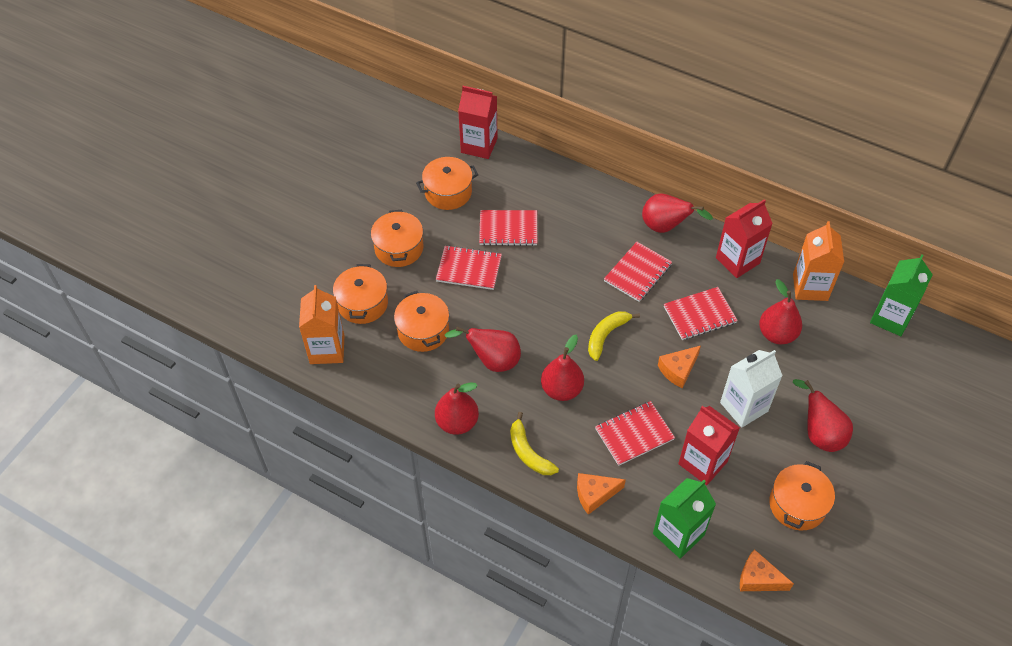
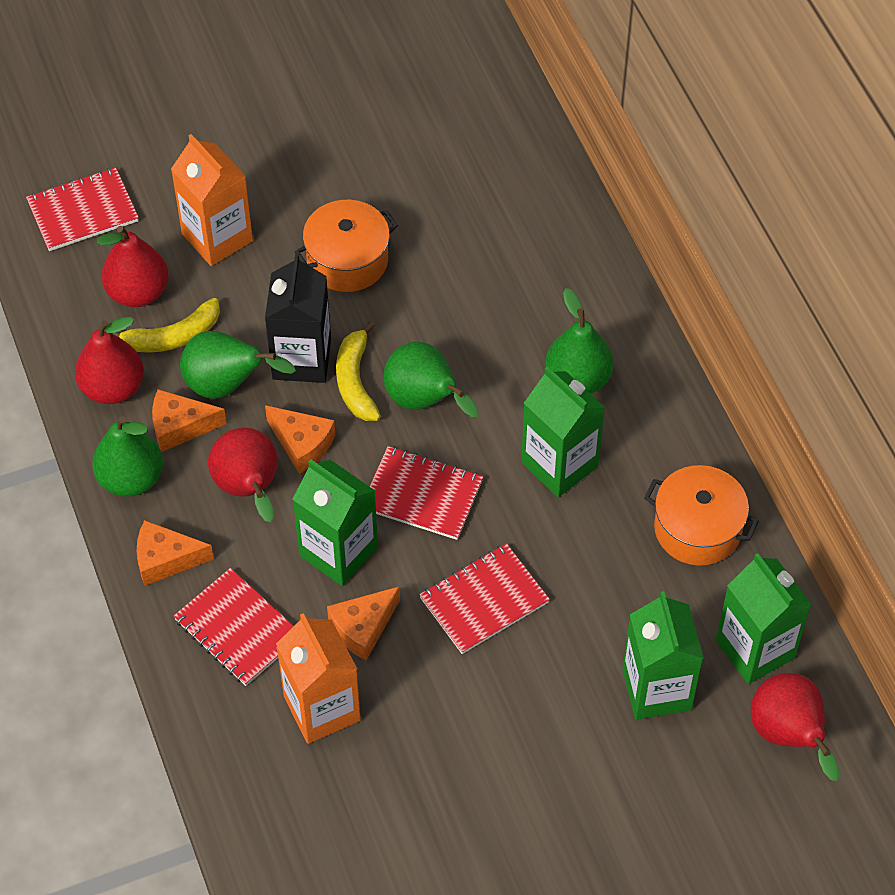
black carton: none = 0 -> [265,254,331,383] = 1
green carton: [653,478,716,559] [870,254,933,336] = 2 -> [293,459,378,586] [521,366,605,497] [622,591,703,720] [716,553,812,684] = 4
green pear: none = 0 -> [92,416,163,497] [180,331,296,399] [383,341,479,417] [545,288,613,394] = 4
orange cheese: [577,473,626,515] [658,346,701,389] [740,549,794,591] = 3 -> [137,520,214,586] [152,389,227,452] [265,405,335,474] [327,586,400,661] = 4
orange pot: [333,264,388,324] [371,210,423,267] [394,291,449,352] [416,157,478,210] [769,461,835,531] = 5 -> [295,200,398,292] [644,465,759,566] = 2
red carton: [458,86,498,159] [678,406,740,485] [716,199,773,278] = 3 -> none = 0
red notebook: [436,245,502,290] [479,210,537,246] [595,401,675,466] [604,242,672,302] [664,287,738,340] = 5 -> [26,167,139,251] [174,568,294,686] [370,446,483,540] [419,543,550,654] = 4
red pear: [435,382,479,435] [445,327,521,372] [541,335,584,401] [642,193,713,233] [759,279,802,345] [793,379,853,452] = 6 -> [75,317,144,404] [97,226,169,307] [208,428,278,522] [750,673,839,781] = 4
white carton: [720,350,783,428] = 1 -> none = 0

